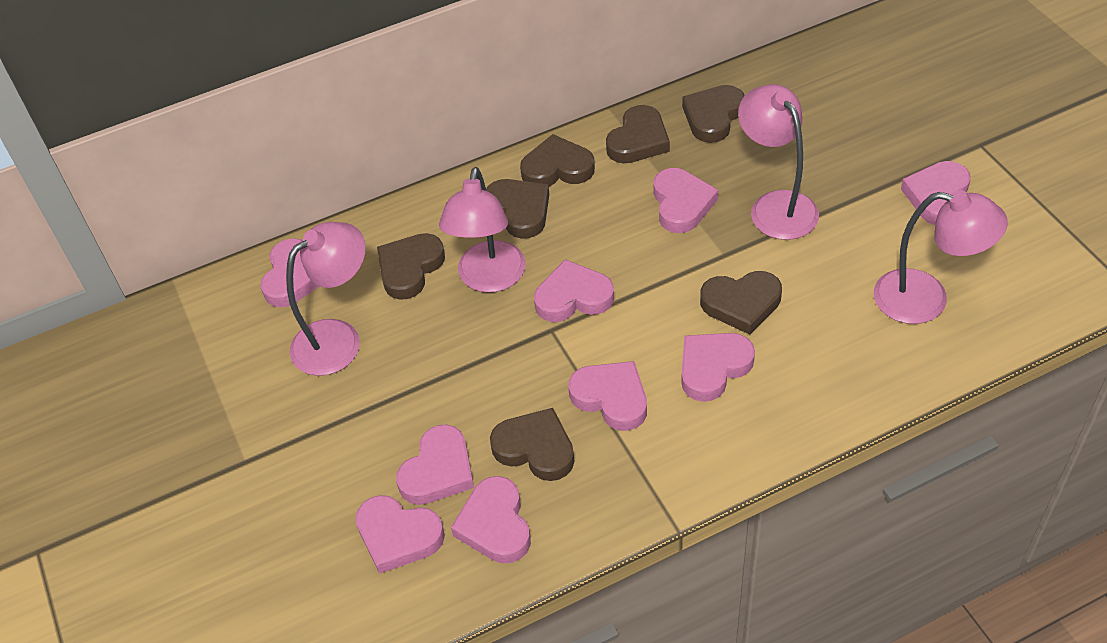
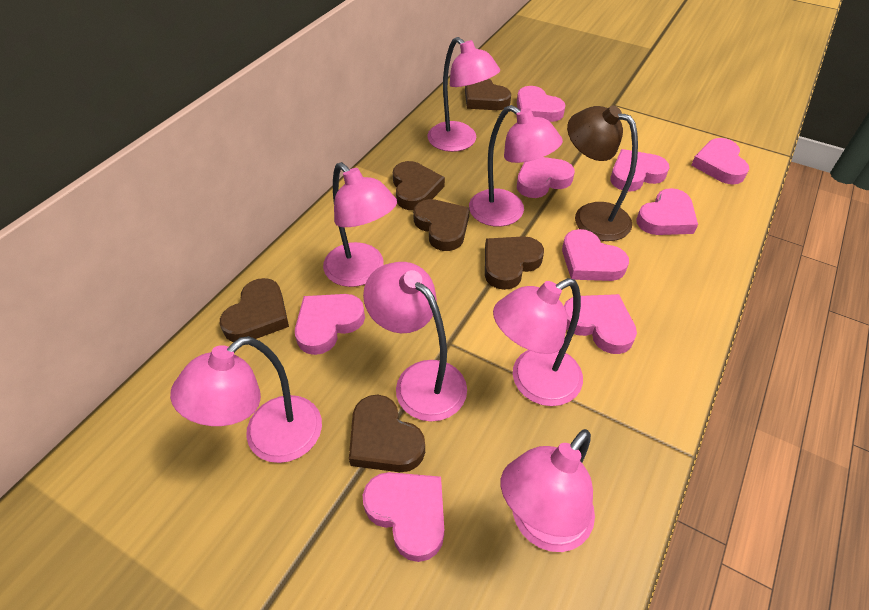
brown heart: [377,233,445,300] [486,179,549,239] [490,408,575,481] [520,134,595,187] [606,105,670,164] [682,85,745,143] [700,271,782,335] = 7 -> [220,278,289,342] [349,395,425,472] [393,161,445,210] [413,199,470,251] [465,79,511,110] [485,236,544,290] = 6
brown lamp: none = 0 -> [567,106,638,241] = 1
pink lamp: [286,222,366,376] [439,167,525,293] [738,84,819,240] [874,190,1008,324] = 4 -> [170,336,322,463] [323,162,397,287] [363,262,467,422] [427,37,500,152] [469,105,563,227] [493,278,583,406] [501,429,595,552] = 7

